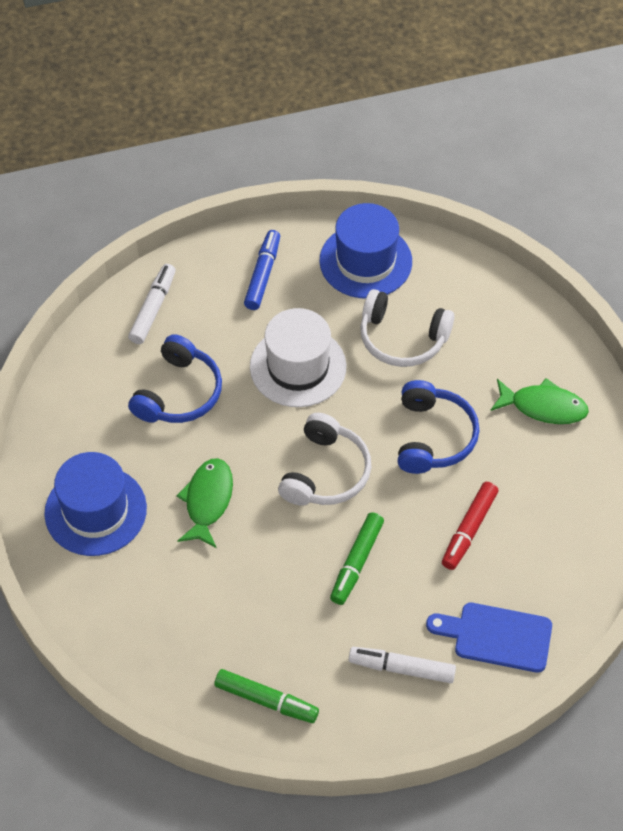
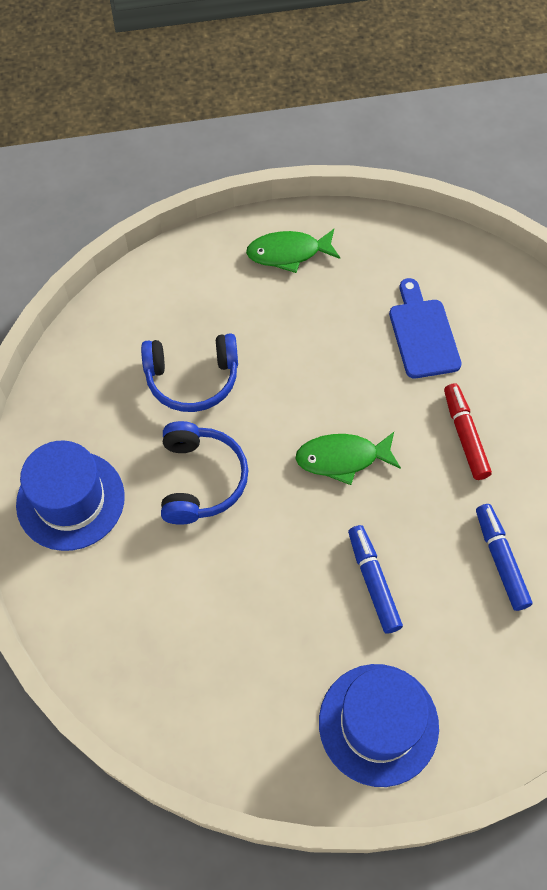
blue marker: [244,230,280,310] = 1 -> [348,525,403,634] [476,504,532,611] = 2
green marker: [214,669,319,723] [330,512,384,605] = 2 -> none = 0
white hat: [250,308,347,407] = 1 -> none = 0
white headphones: [278,413,371,506] [360,289,455,367] = 2 -> none = 0
white marker: [128,264,176,344] [348,647,456,683] = 2 -> none = 0

